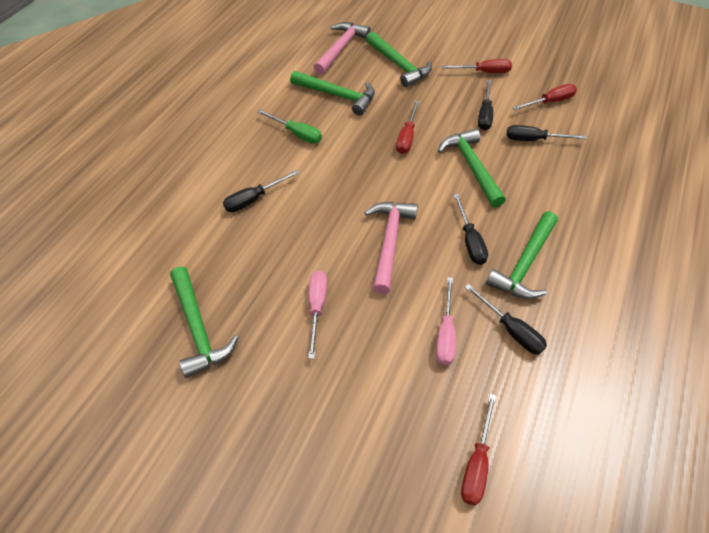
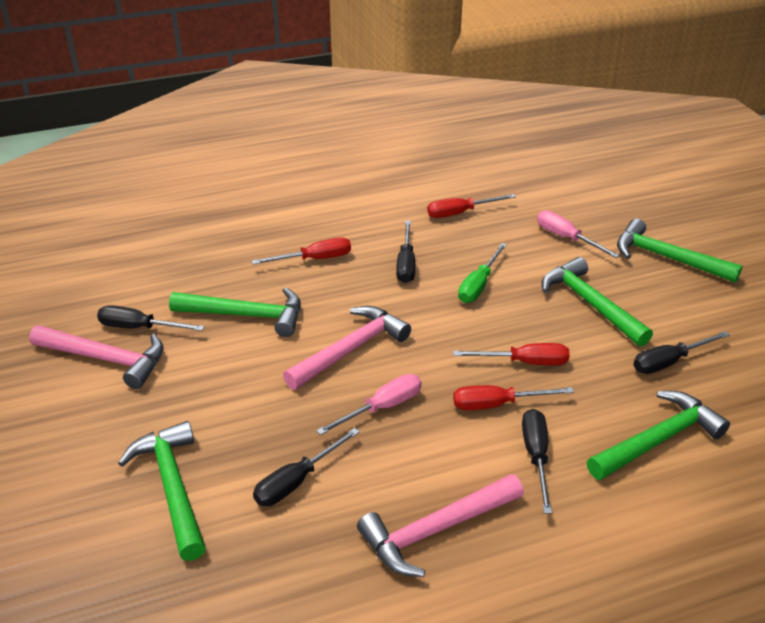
pink hammer: [313,22,371,75] [364,202,418,294] = 2 -> [29,325,164,389] [283,306,411,390] [357,474,524,577] = 3

